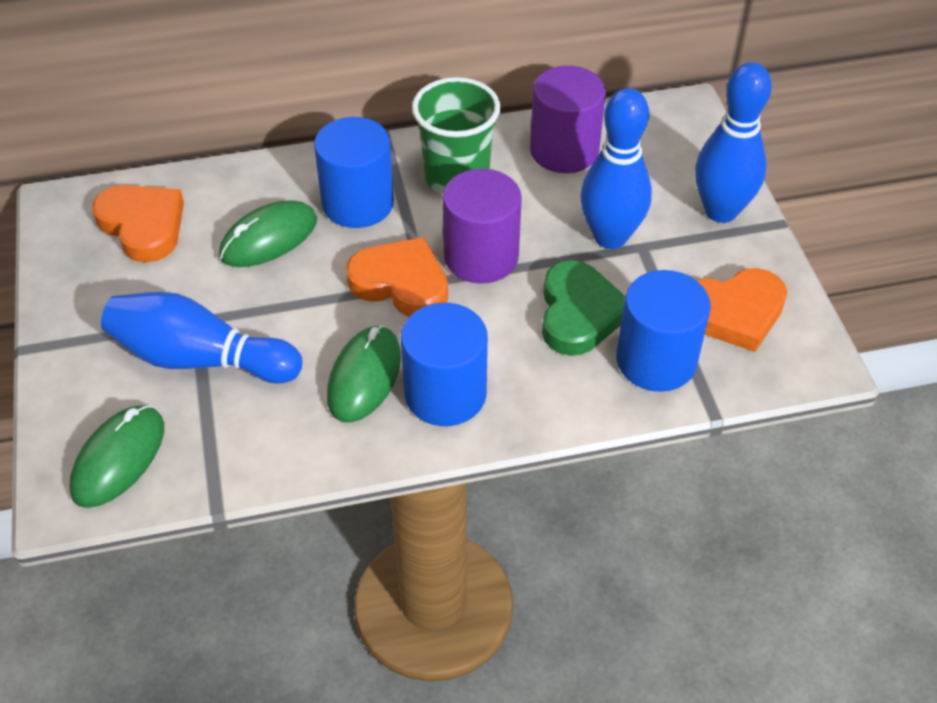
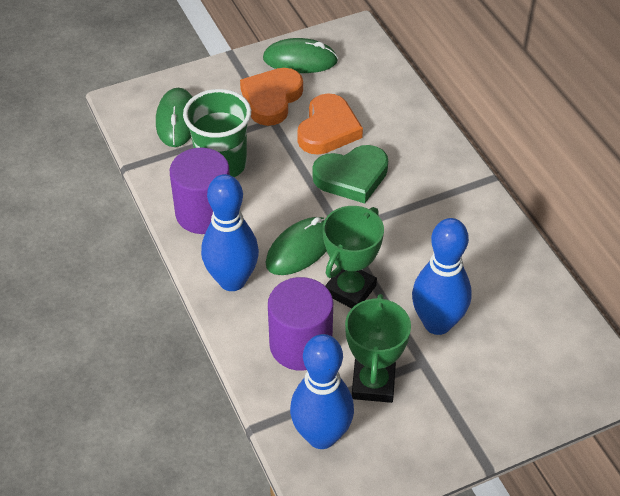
blue cylinder: [314,117,394,228] [401,303,488,426] [617,270,711,392] = 3 -> none = 0
green trophy: none = 0 -> [323,206,384,308] [345,294,411,403] = 2
orange heart: [92,185,184,263] [346,237,448,317] [696,268,787,352] = 3 -> [240,68,303,126] [297,93,363,155] = 2

